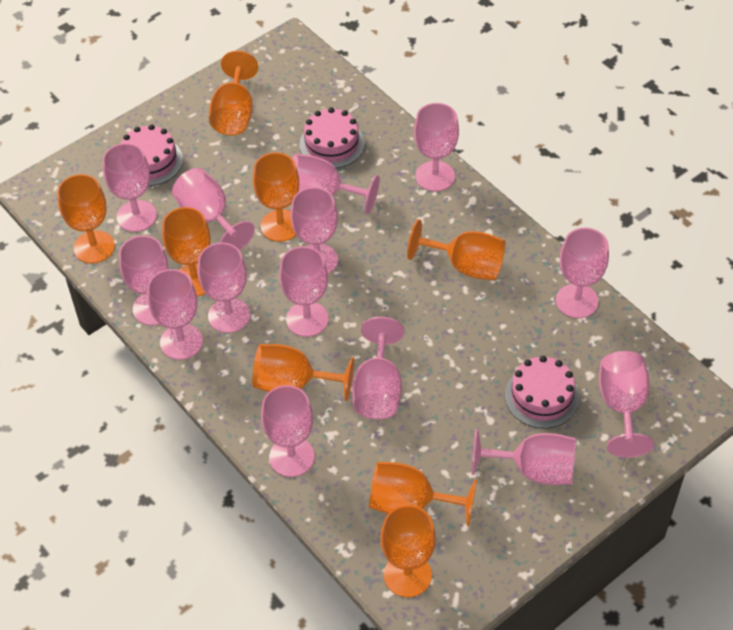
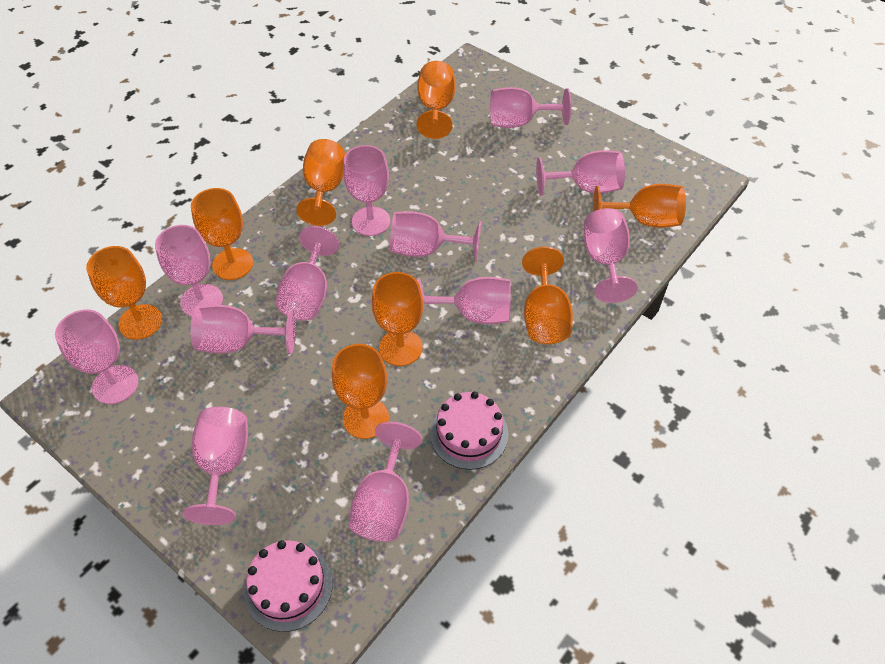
pink cake: [121,124,183,186] [299,107,364,168] [505,356,579,428] = 3 -> [244,540,333,632] [430,392,508,470] = 2
pink goblet: [103,143,157,232] [119,235,169,326] [147,269,203,360] [172,168,255,250] [198,242,250,333] [261,385,315,477] [279,246,329,337] [290,187,338,274] [292,154,380,214] [352,317,404,420] [414,103,459,192] [472,429,576,485] [556,228,609,318] [599,351,654,458] = 14 -> [55,309,138,404] [155,225,223,317] [183,407,248,525] [190,305,296,354] [276,226,339,321] [343,145,390,236] [348,422,422,542] [390,212,481,262] [417,277,511,324] [490,87,571,128] [536,150,625,196] [584,208,638,303] = 12

